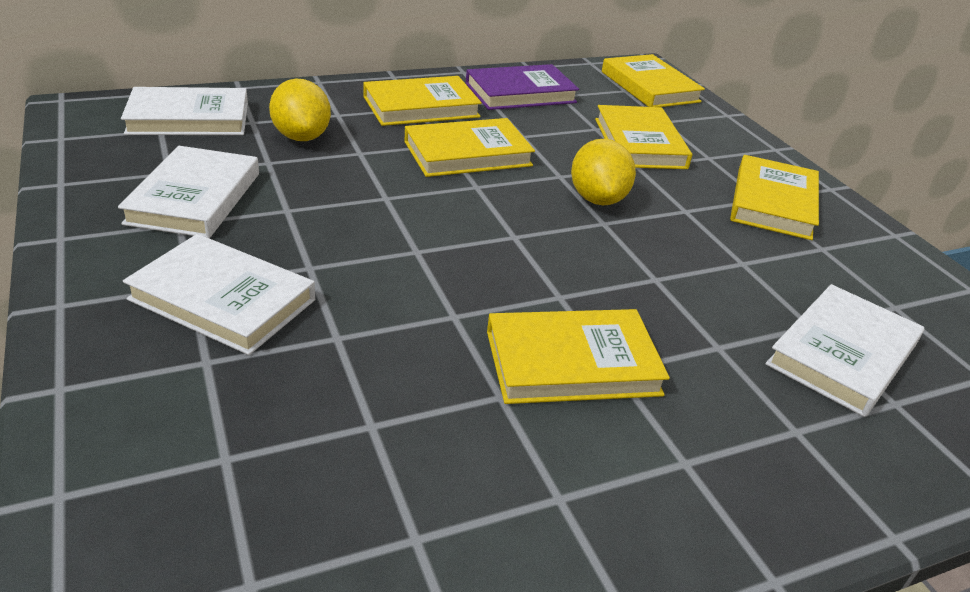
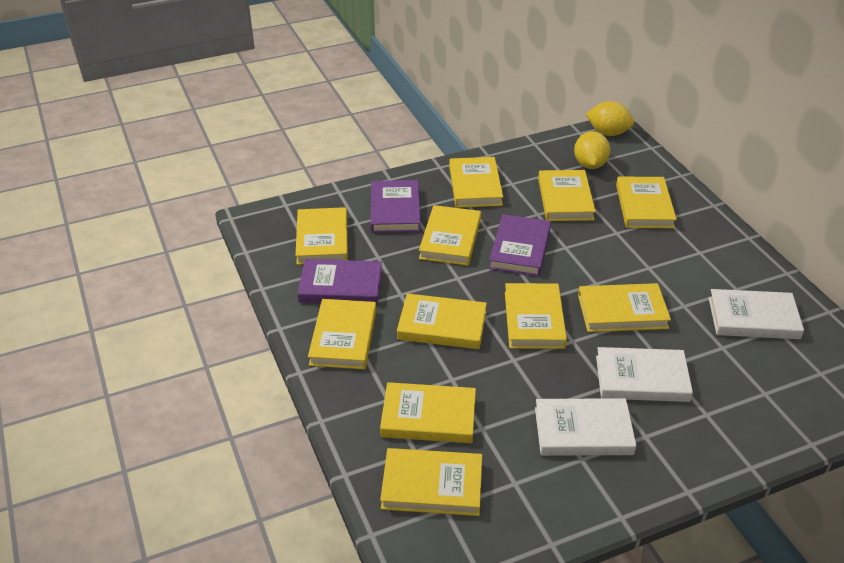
purple book: [466,64,579,110] = 1 -> [297,259,382,305] [371,180,420,233] [489,214,551,277] = 3
white book: [118,146,259,238] [121,87,248,135] [123,234,315,355] [765,284,924,417] = 4 -> [535,398,636,456] [596,347,693,402] [709,289,804,339] = 3
yellow book: [364,76,482,126] [404,118,535,177] [487,309,670,404] [595,105,692,169] [602,54,705,107] [730,155,819,240] = 6 -> [295,207,348,265] [308,299,376,369] [380,382,476,443] [380,448,482,516] [397,293,487,349] [419,205,481,266] [449,157,503,208] [505,283,567,349] [538,170,596,221] [578,283,671,332] [616,177,677,228] = 11

